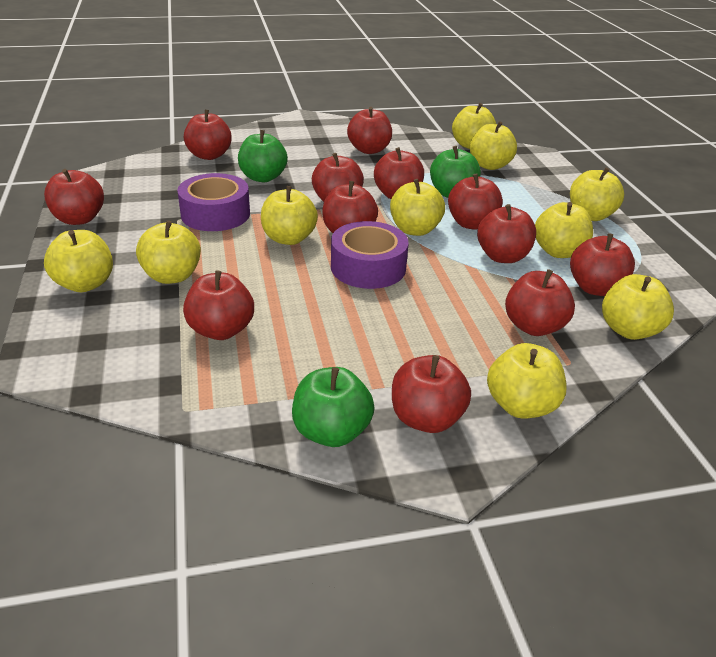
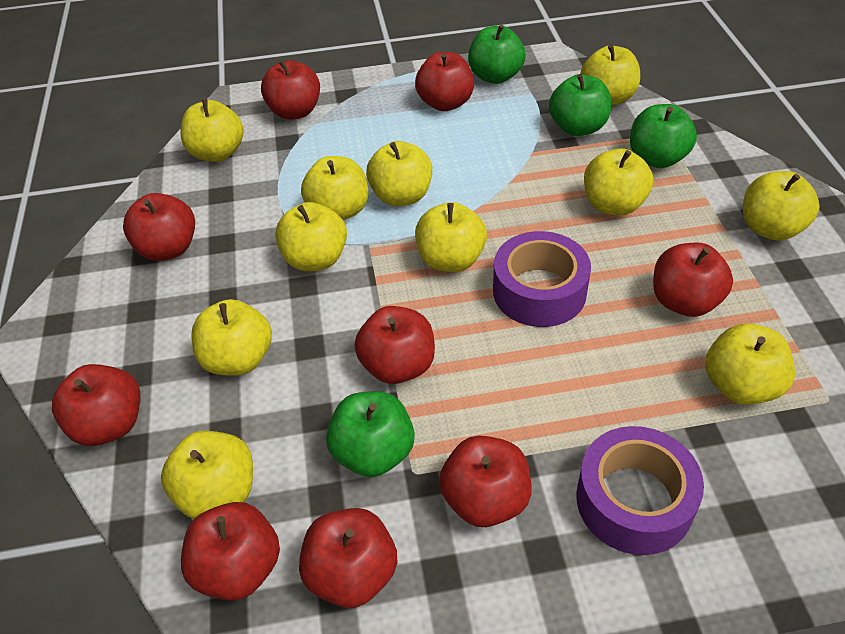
green apple: [238,130,288,182] [292,367,375,447] [430,146,481,198] = 3 -> [326,391,415,477] [468,25,525,84] [549,74,611,136] [630,104,697,168] = 4
red apple: [44,169,104,225] [183,271,254,340] [184,110,232,160] [312,153,364,202] [322,181,378,233] [347,107,392,154] [374,147,424,199] [392,355,471,433] [448,173,503,230] [477,204,536,263] [505,269,575,336] [570,233,635,296] = 12 -> [52,364,140,446] [123,193,195,261] [181,502,280,601] [261,60,320,120] [299,508,397,608] [354,306,435,384] [415,52,474,111] [439,436,532,527] [653,243,733,317] = 9
yellow apple: [44,230,113,292] [136,220,201,284] [261,186,318,245] [390,179,445,236] [452,103,496,149] [470,121,517,170] [487,343,567,419] [535,202,593,258] [570,168,624,221] [602,274,674,340] = 10 -> [161,431,253,519] [181,99,244,162] [191,299,272,375] [275,202,347,271] [301,156,368,220] [366,141,432,206] [415,202,487,272] [580,45,640,105] [584,148,653,216] [705,323,795,405] [743,171,820,241] = 11

